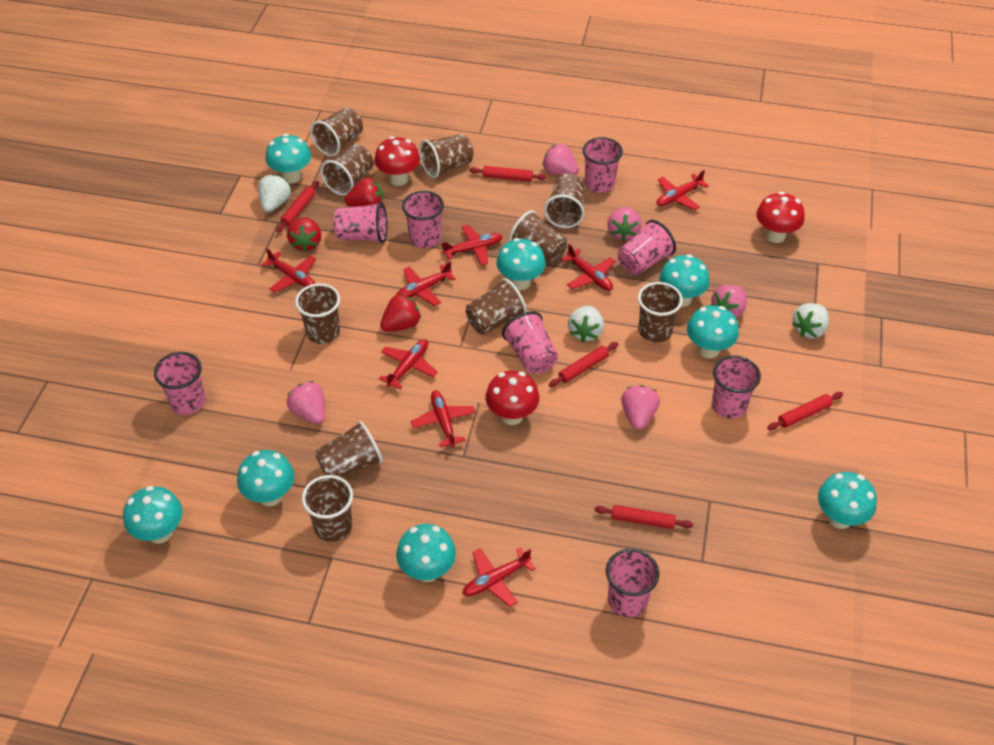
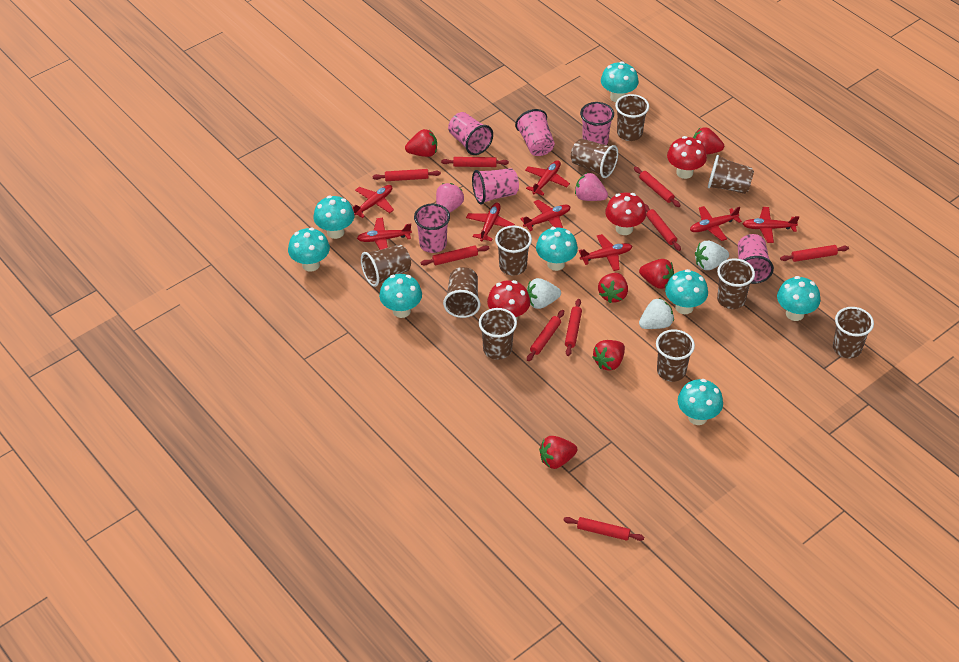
pink cup: [154,352,206,415] [333,202,387,243] [402,191,444,248] [502,311,558,374] [583,137,623,193] [606,548,659,617] [618,220,676,275] [712,356,761,419] = 8 -> [414,203,450,253] [448,112,493,155] [472,168,519,204] [515,109,555,156] [580,102,614,145] [738,234,774,284] = 6
pink strawberry: [287,381,325,424] [542,143,579,176] [607,207,642,241] [621,385,660,430] [711,285,747,318] = 5 -> [436,183,464,213] [575,173,608,201] = 2
red rolling pin: [276,181,319,233] [469,166,546,182] [549,342,618,387] [595,505,693,529] [767,392,843,430] = 5 -> [373,169,441,181] [421,245,489,266] [441,157,509,167] [527,310,564,361] [563,517,644,541] [565,299,582,356] [634,167,681,207] [645,204,681,251] [780,245,849,262] = 9
red strawberry: [287,218,321,252] [345,178,383,207] [380,294,421,332] = 3 -> [405,129,437,157] [539,436,577,469] [592,340,625,371] [598,273,628,303] [639,259,674,289] [693,127,724,155] = 6

